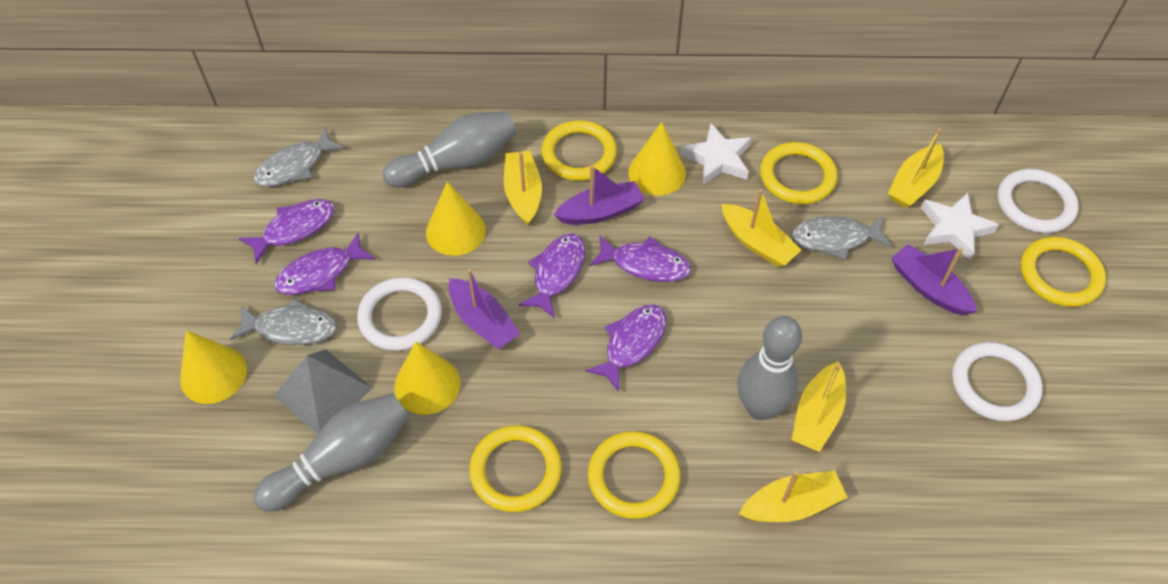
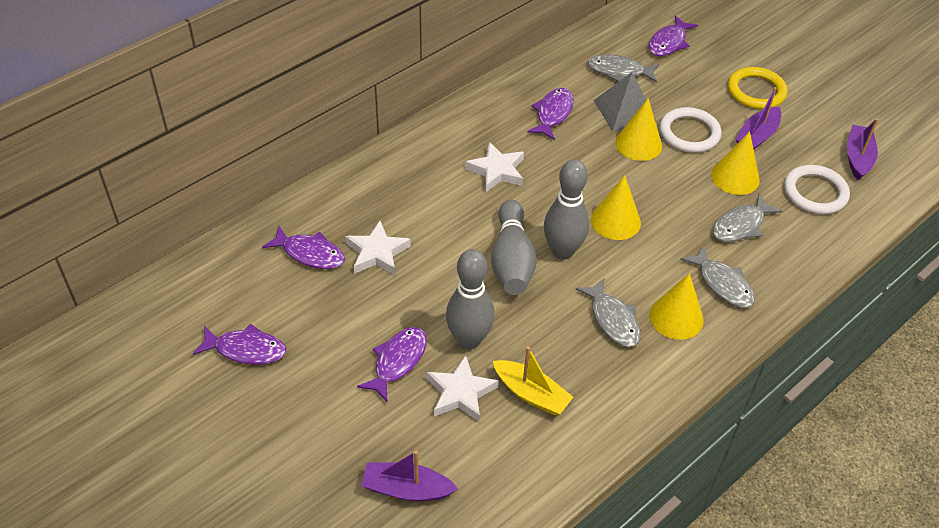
grey fish: [230,298,337,345] [254,128,345,187] [792,216,892,260] = 3 -> [576,278,641,347] [588,55,659,82] [680,245,755,308] [713,194,782,242] = 4
white ring: [357,277,442,351] [952,342,1043,422] [998,169,1079,233] = 3 -> [660,107,722,153] [784,165,850,214] = 2
white star: [680,123,751,185] [921,193,999,260] = 2 -> [345,221,411,275] [427,355,499,422] [465,142,524,192] = 3
yellow boat: [504,151,542,225] [721,189,801,267] [739,470,848,522] [792,362,846,452] [888,128,944,208] = 5 -> [493,347,573,415] = 1
yellow ring: [469,425,562,512] [541,120,617,181] [588,431,680,519] [760,142,838,204] [1021,237,1106,307] = 5 -> [728,67,788,109] = 1

